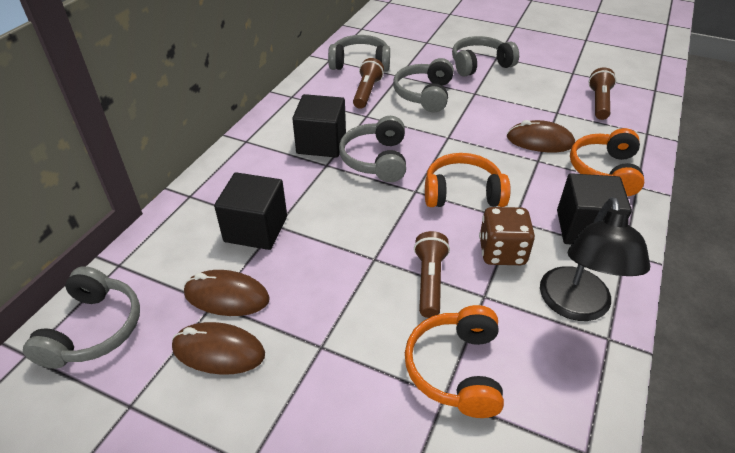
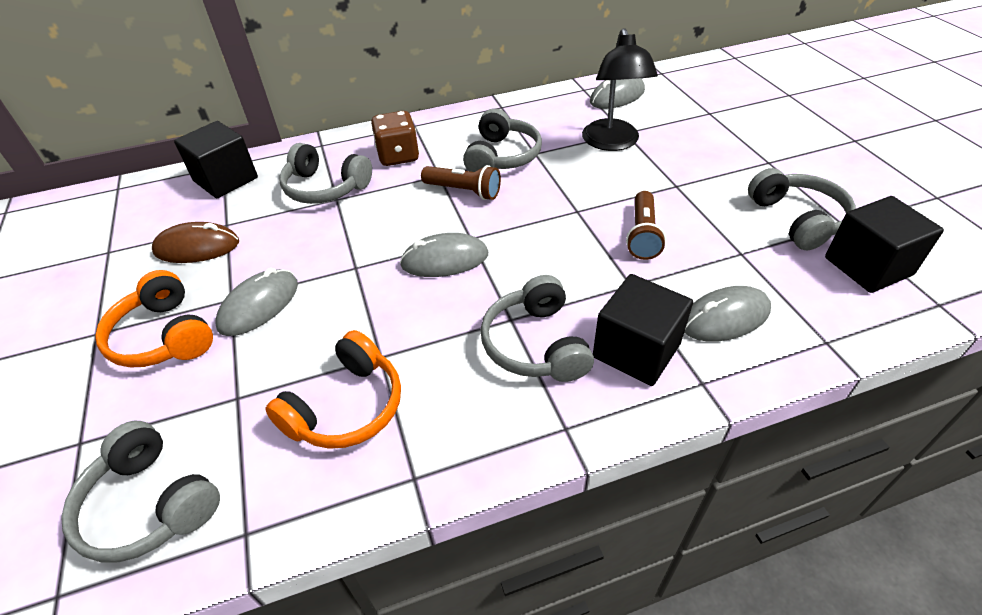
brown flashlight: [353,58,384,109] [414,231,450,318] [588,68,616,120] = 3 -> [421,165,501,200] [626,191,666,260] = 2
brown mouse: [172,322,265,375] [184,270,270,316] [507,120,575,152] = 3 -> [152,222,239,263] = 1
grey mouse: none = 0 -> [216,268,298,336] [400,233,488,277] [590,78,645,109] [684,286,771,342] = 4
orange headphones: [405,305,504,418] [425,153,511,207] [570,128,644,196] = 3 -> [95,270,213,367] [265,330,401,449] = 2

